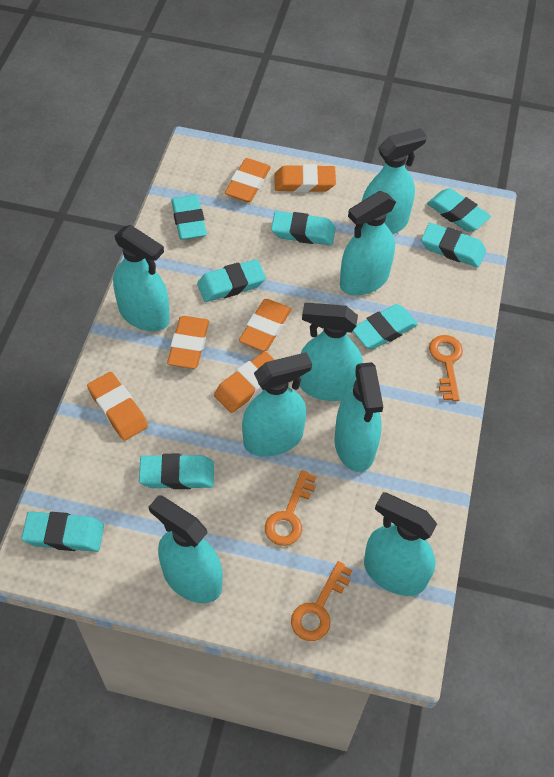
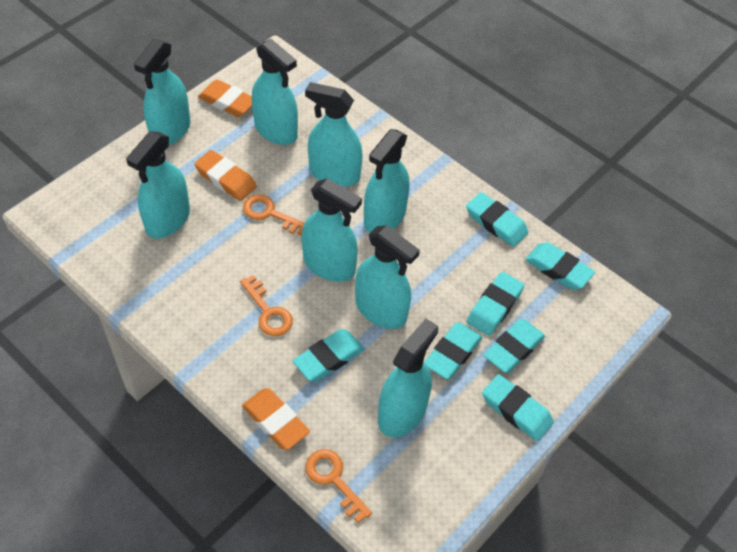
orange eraser: [87,372,148,441] [167,316,209,369] [214,351,275,413] [225,158,271,202] [239,299,291,351] [275,164,336,192] = 6 -> [194,150,257,201] [198,80,252,117] [242,388,310,450] = 3
turquoise eraser: [21,511,104,552] [139,454,214,489] [171,195,207,240] [197,259,266,302] [271,211,336,245] [353,304,418,349] [421,223,486,268] [427,188,491,232] = 8 -> [293,329,364,381] [424,323,482,379] [466,192,529,247] [467,272,525,336] [482,374,554,441] [484,319,545,373] [525,242,595,290] = 7

